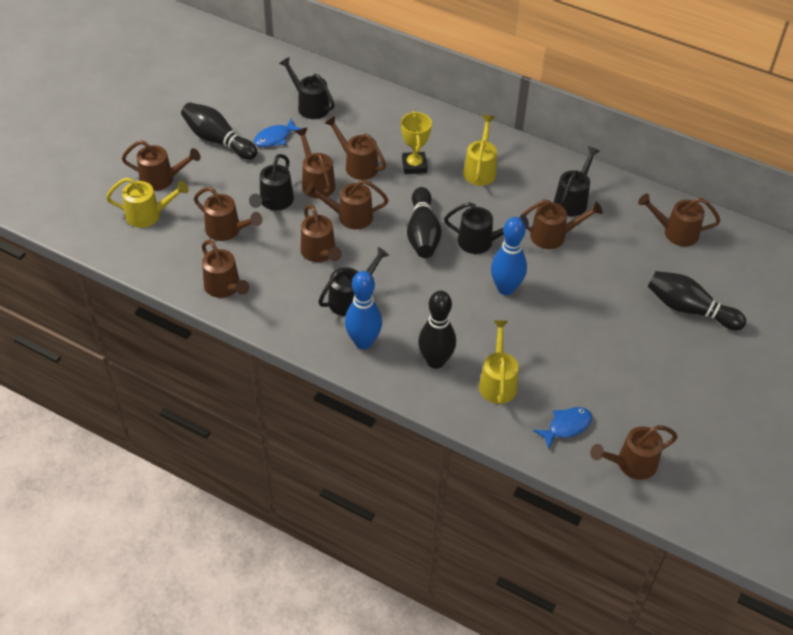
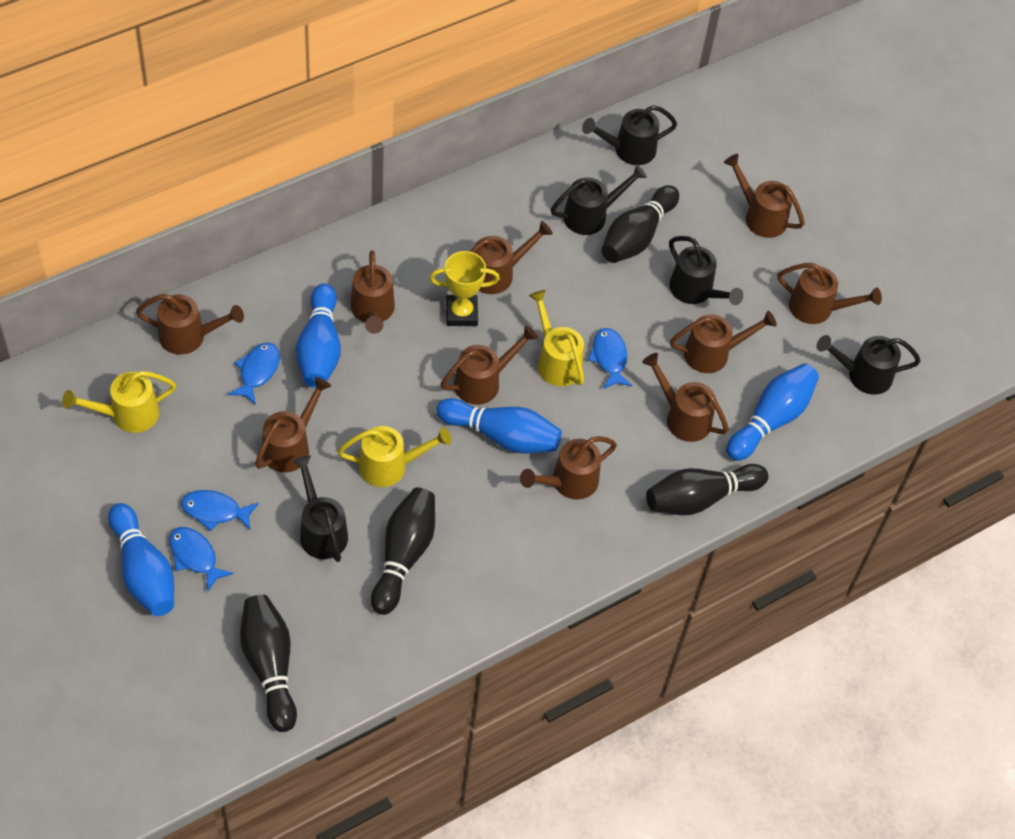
blue bowling pin: [345,271,382,349] [491,217,527,295] = 2 -> [108,503,174,616] [296,283,341,388] [436,398,562,454] [726,363,819,461] = 4
blue fish: [254,118,302,147] [533,407,592,449] = 2 -> [169,527,234,592] [181,490,259,531] [228,342,280,405] [588,328,632,389] = 4

